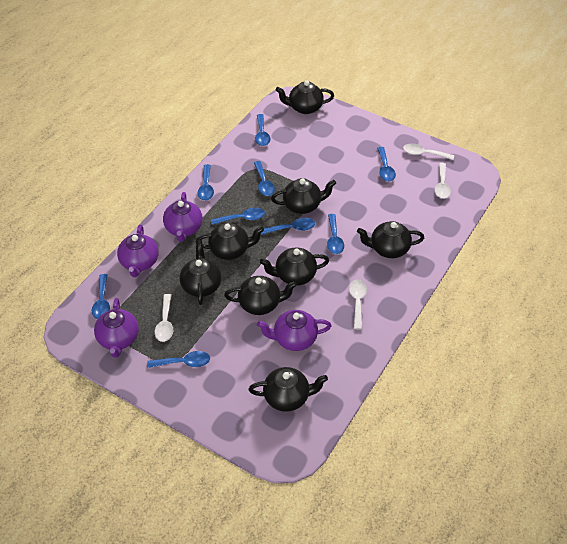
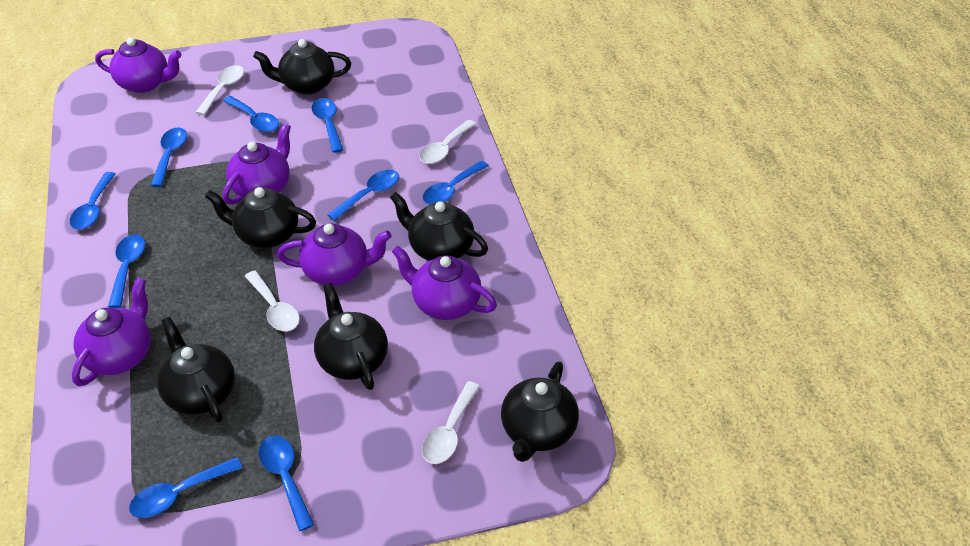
black teapot: [179,240,222,305] [195,223,264,260] [224,276,297,315] [249,367,328,412] [260,247,329,286] [271,178,336,214] [276,80,334,114] [357,221,424,258] = 8 -> [157,317,235,423] [205,187,316,248] [253,39,351,95] [314,283,388,390] [390,192,488,261] [501,361,579,462] = 6
purple teapot: [94,298,139,358] [117,225,158,277] [163,192,203,242] [257,310,331,351] = 4 -> [72,278,151,386] [95,37,182,93] [223,123,291,205] [277,223,392,286] [392,245,497,320] = 5

